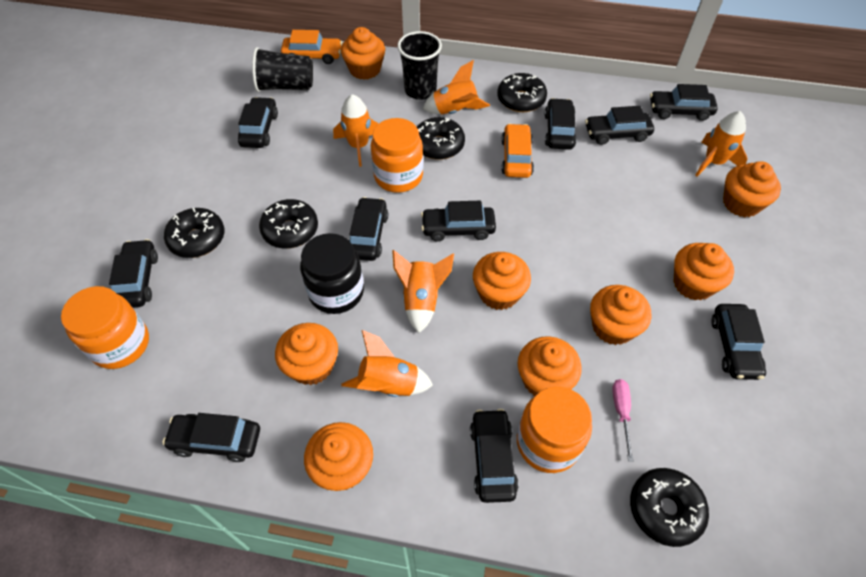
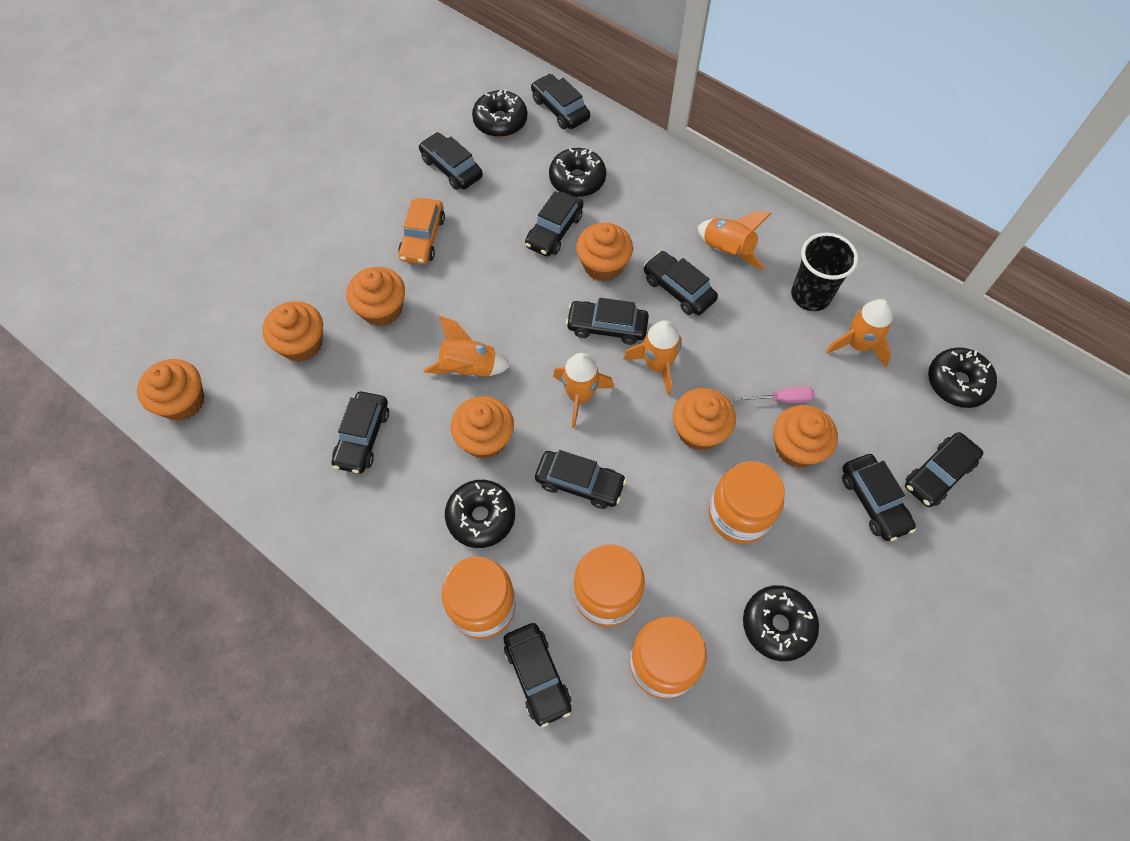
black cup: [252,47,313,92] [397,31,442,100] = 2 -> [791,233,858,311] = 1
black jar: [300,233,364,314] = 1 -> none = 0
orange car: [281,30,342,64] [501,124,534,178] = 2 -> [398,198,445,264] = 1
orange cupcake: [275,323,338,385] [304,422,373,491] [341,27,385,80] [473,252,531,310] [518,336,582,396] [590,285,651,345] [674,243,734,301] [723,161,781,217] = 8 -> [137,359,205,421] [262,301,323,362] [346,267,405,326] [451,396,514,459] [576,223,633,281] [673,388,736,451] [773,405,838,468] = 7
orange jar: [61,286,149,369] [371,118,423,193] [517,387,592,473] = 3 -> [442,557,516,639] [573,544,645,627] [630,617,707,699] [709,461,785,544] = 4

